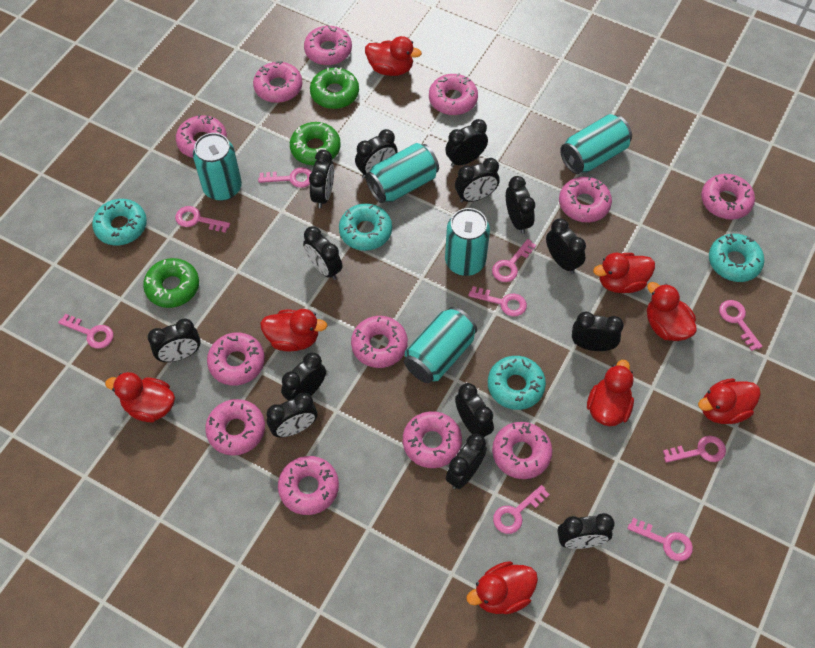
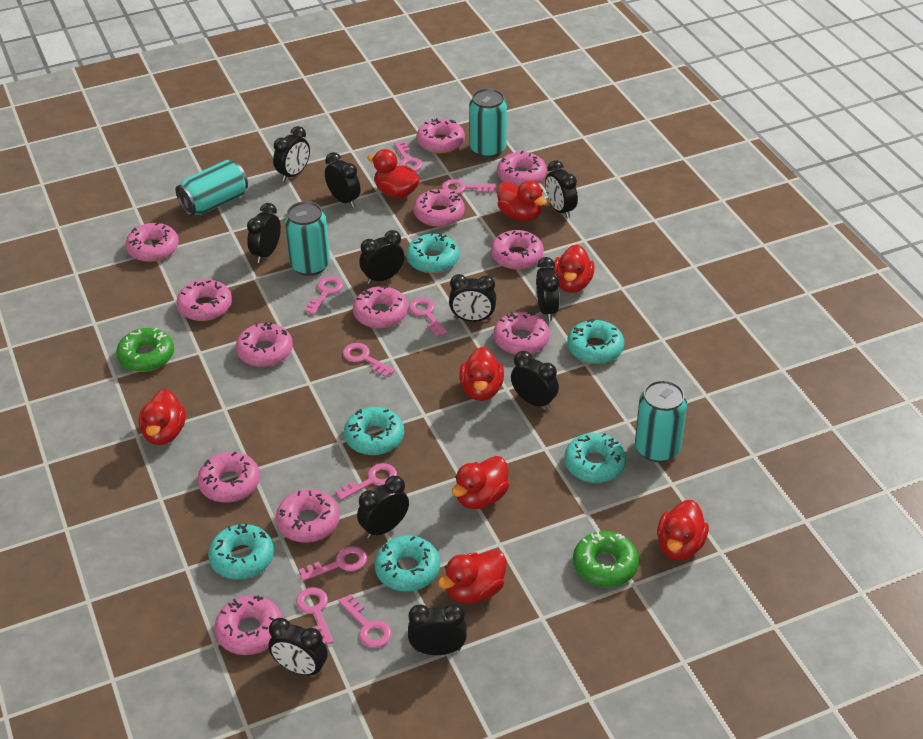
black clock: [148,319,201,362] [267,393,318,438] [281,352,326,401] [303,226,343,280] [309,150,334,208] [355,129,398,178] [445,119,488,167] [446,434,487,489] [455,158,500,202] [455,383,494,437] [506,176,535,234] [546,219,586,274] [557,513,615,549] [572,312,624,351] = 14 -> [247,203,281,263] [268,618,328,676] [273,126,310,182] [325,152,361,208] [357,476,409,539] [359,230,404,284] [408,604,467,655] [449,274,496,322] [511,351,559,410] [536,257,560,321] [545,160,578,218] = 11
green donut: [143,258,199,308] [290,122,341,165] [310,67,359,109] = 3 -> [116,328,174,372] [573,531,639,587] = 2
turquoise can: [193,133,242,201] [365,143,439,203] [404,307,477,383] [445,208,490,276] [560,114,632,174] = 5 -> [176,160,248,216] [285,201,330,276] [469,88,507,158] [635,380,687,462] = 4
turquoise donut: [92,199,147,245] [339,203,392,251] [488,356,546,410] [709,234,764,282] = 4 -> [208,523,274,579] [344,407,404,455] [374,535,440,592] [406,232,459,273] [564,433,626,483] [567,319,624,364] = 6

